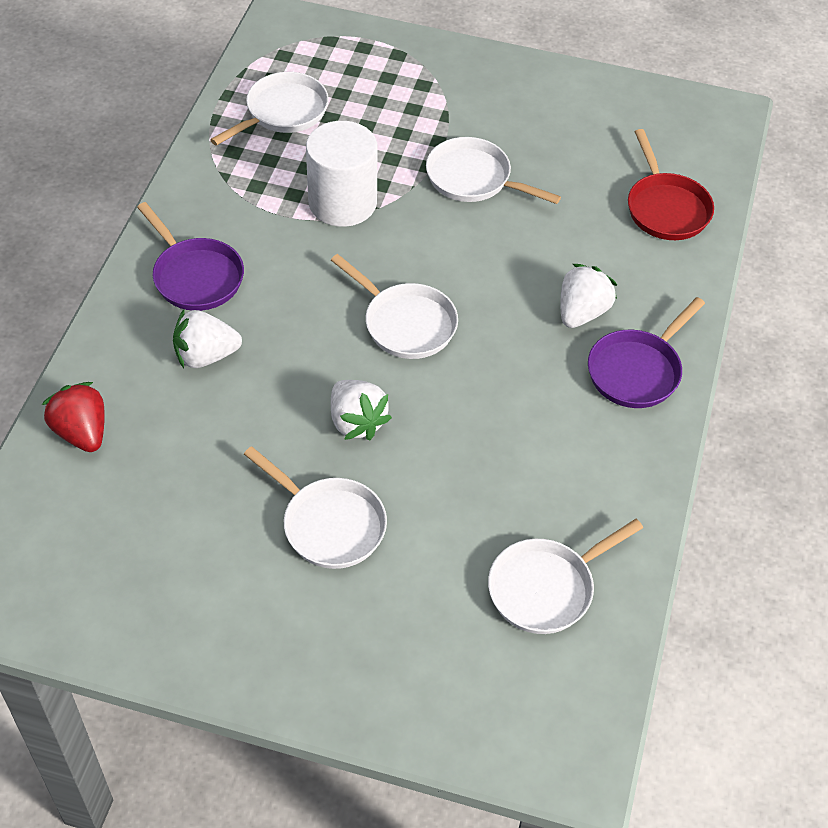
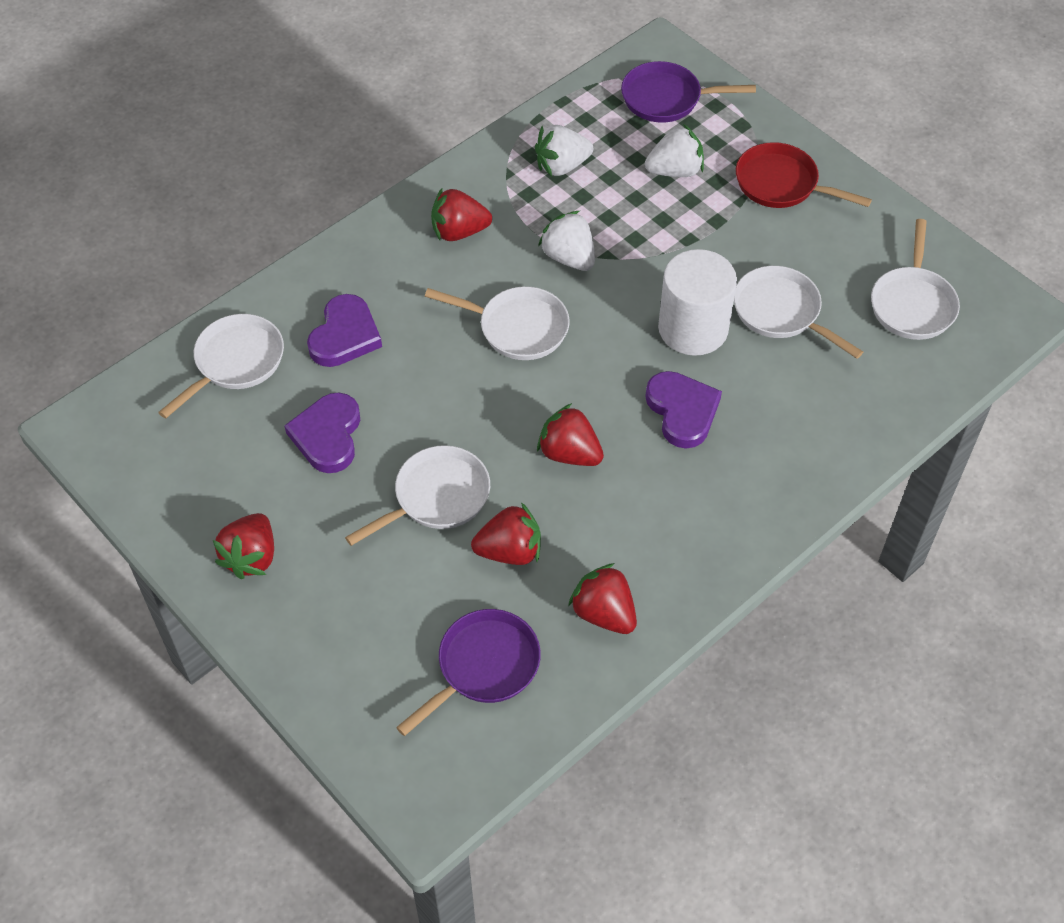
purple heart: none = 0 -> [284,393,360,473] [307,294,382,367] [645,371,722,448] = 3
red strawberry: [42,382,105,452] = 1 -> [213,513,274,579] [431,187,492,241] [471,502,541,565] [537,403,604,466] [568,563,637,634] = 5

